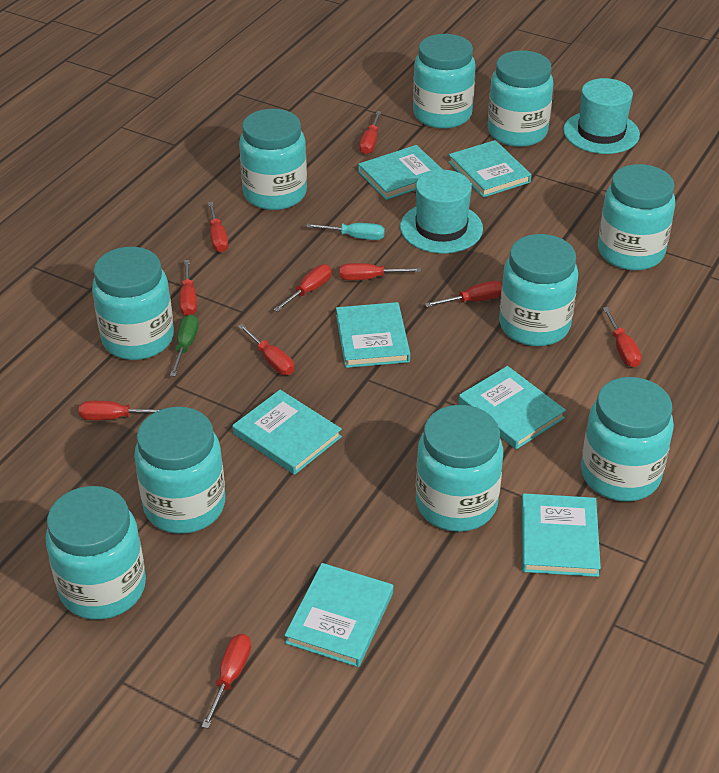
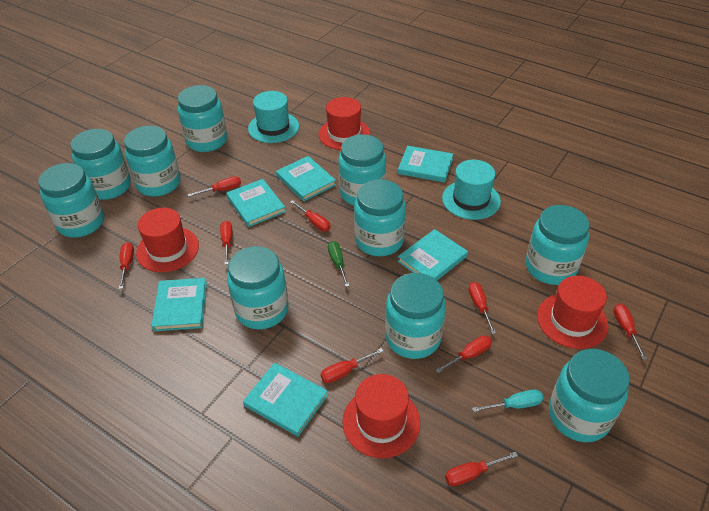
red hat: none = 0 -> [136,208,199,272] [318,97,370,150] [342,374,420,458] [537,275,608,349] = 4
red screwdriver: [79,401,162,420] [180,260,197,316] [201,634,251,729] [208,202,228,252] [238,324,294,375] [273,264,332,312] [340,263,421,280] [360,111,381,154] [425,281,502,307] [603,307,642,367] = 10 -> [119,242,134,289] [188,176,241,197] [220,221,232,265] [290,200,331,231] [321,348,383,383] [435,335,492,373] [445,452,518,486] [468,282,496,334] [613,303,647,360] = 9
turquoise book: [232,390,342,475] [284,563,393,667] [336,302,410,368] [358,145,443,200] [448,140,532,197] [458,366,566,449] [521,493,601,577] = 7 -> [151,278,207,331] [226,179,286,227] [243,362,328,437] [276,156,336,201] [398,146,453,183] [398,229,468,280] = 6

